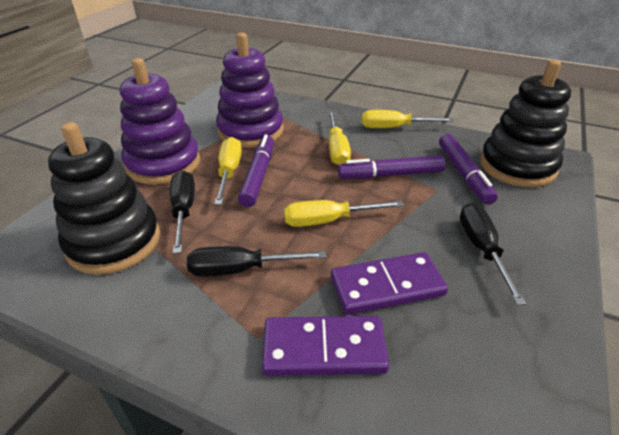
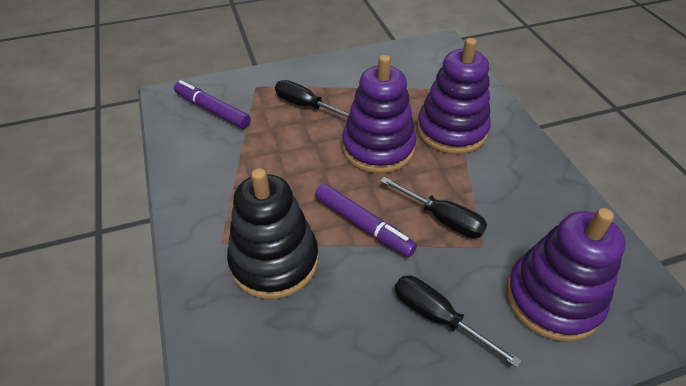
black stacking toy: [48,122,160,275] [480,60,571,187] = 2 -> [227,168,318,299] = 1
purple domino: [262,316,389,376] [331,252,448,315] = 2 -> none = 0
purple marker: [238,134,274,207] [338,155,446,179] [439,134,498,205] = 3 -> [174,80,251,129] [315,184,417,257] = 2
purple stacking toy: [120,58,200,185] [216,33,283,148] = 2 -> [342,55,416,174] [417,38,491,154] [506,208,626,342] = 3
yellow screwdriver: [214,137,242,205] [284,200,404,227] [328,111,351,165] [362,110,454,128] = 4 -> none = 0

